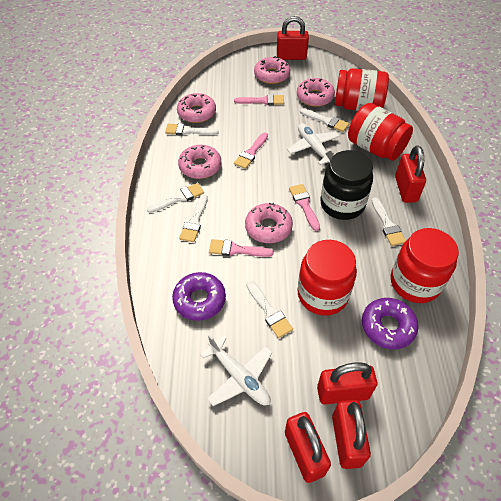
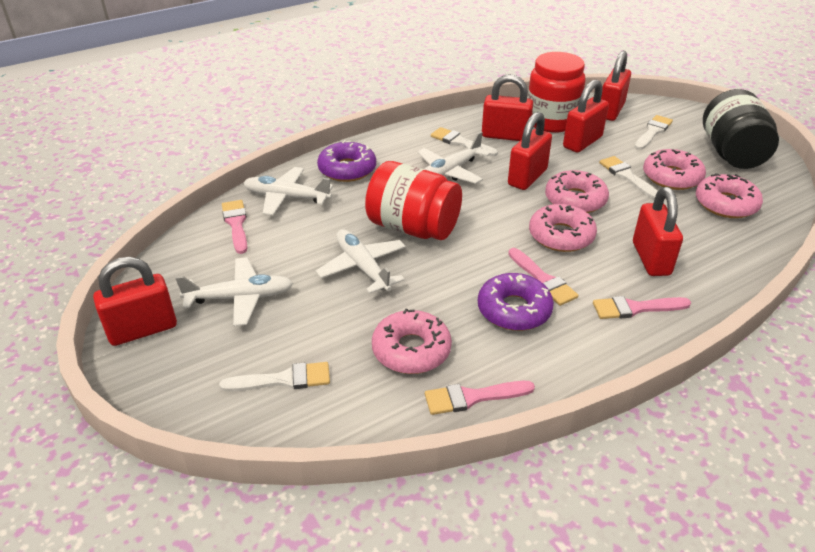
red jar: [297,240,357,316] [335,68,389,111] [348,103,413,161] [391,228,459,303] = 4 -> [365,161,462,240] [527,52,586,133] = 2
red padlock: [277,16,309,60] [285,412,331,483] [317,362,377,405] [332,400,371,469] [395,146,426,203] = 5 -> [93,257,177,346] [482,74,533,141] [508,112,552,190] [563,80,609,152] [601,51,631,121] [633,187,683,276] = 6
white brush: [147,183,204,213] [165,123,219,135] [179,194,208,242] [246,281,293,338] [300,108,349,132] [372,197,406,246] = 6 -> [219,362,330,392] [431,127,498,156] [599,156,658,199] [635,115,673,150] = 4
white plane: [200,335,272,406] [287,123,340,165] = 2 -> [175,258,293,326] [243,167,333,215] [316,229,406,294] [417,131,491,184] = 4

